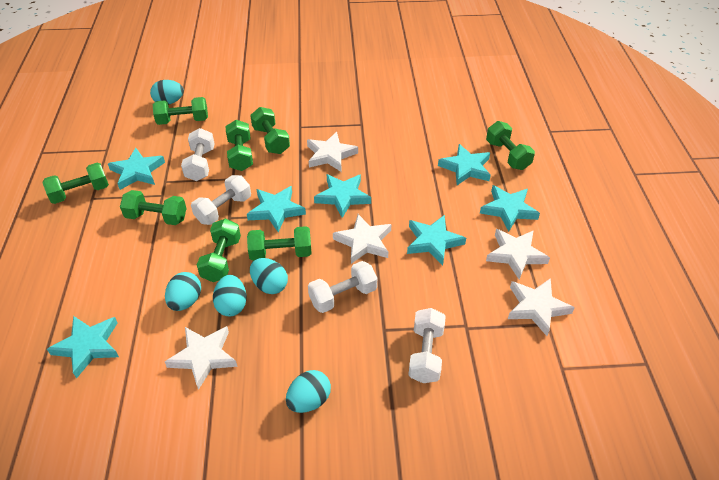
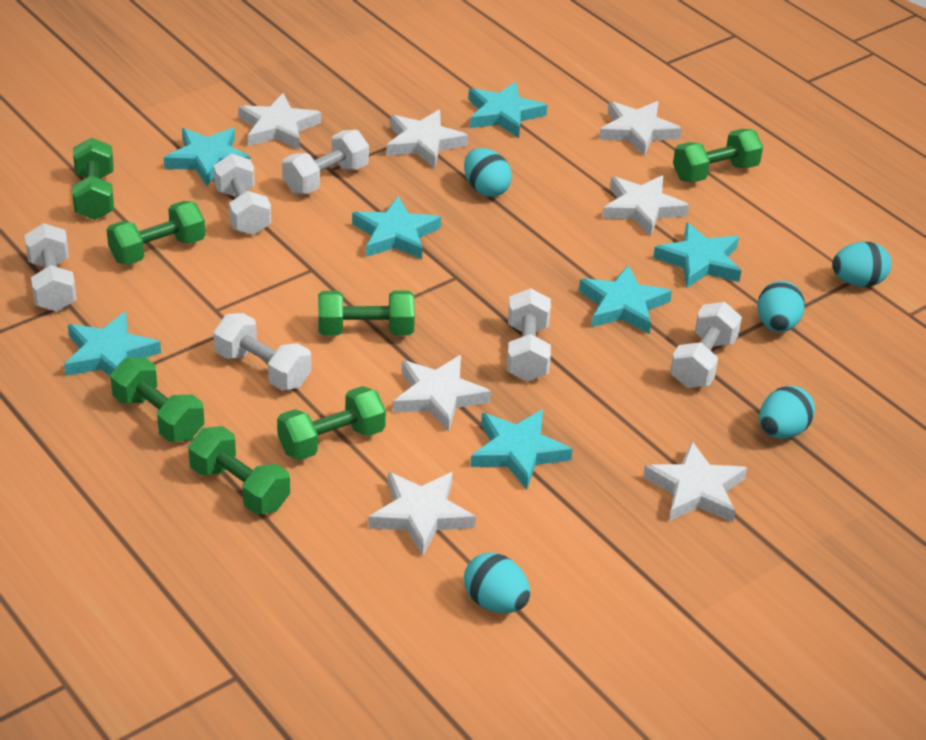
green dumbbell: [42,163,109,204] [120,190,187,225] [153,97,208,125] [197,218,241,282] [226,120,253,171] [247,226,312,261] [250,107,290,154] [486,121,535,170] = 8 -> [72,138,114,220] [107,201,205,265] [110,357,204,442] [188,426,290,515] [277,386,386,460] [318,290,415,336] [673,129,763,182] = 7
white dumbbell: [181,128,215,181] [191,175,251,225] [308,261,377,313] [408,308,446,383] = 4 -> [25,223,77,311] [213,154,271,235] [213,313,311,390] [282,130,369,194] [507,288,551,381] [670,302,742,388] = 6
white star: [165,326,238,390] [307,132,358,172] [333,214,391,264] [486,229,550,280] [508,278,575,336] = 5 -> [238,93,321,150] [368,472,476,556] [386,110,468,168] [393,355,491,432] [599,101,682,156] [602,175,689,236] [643,441,747,522] = 7

